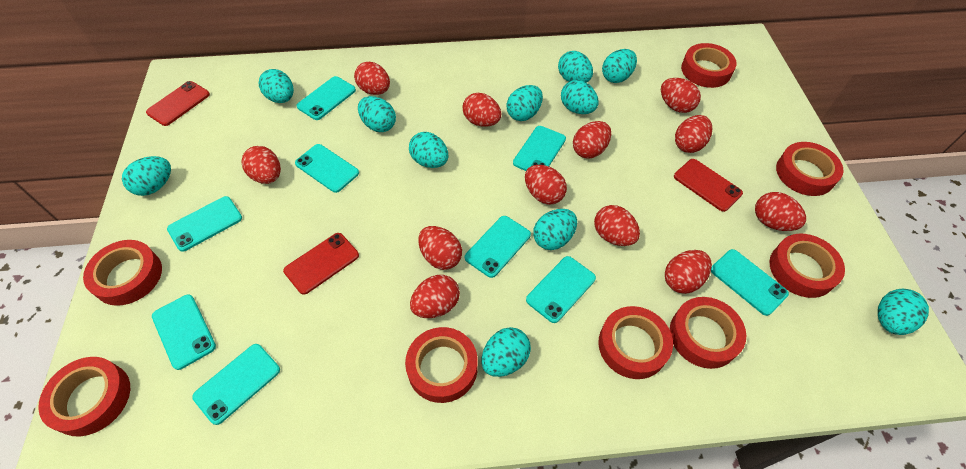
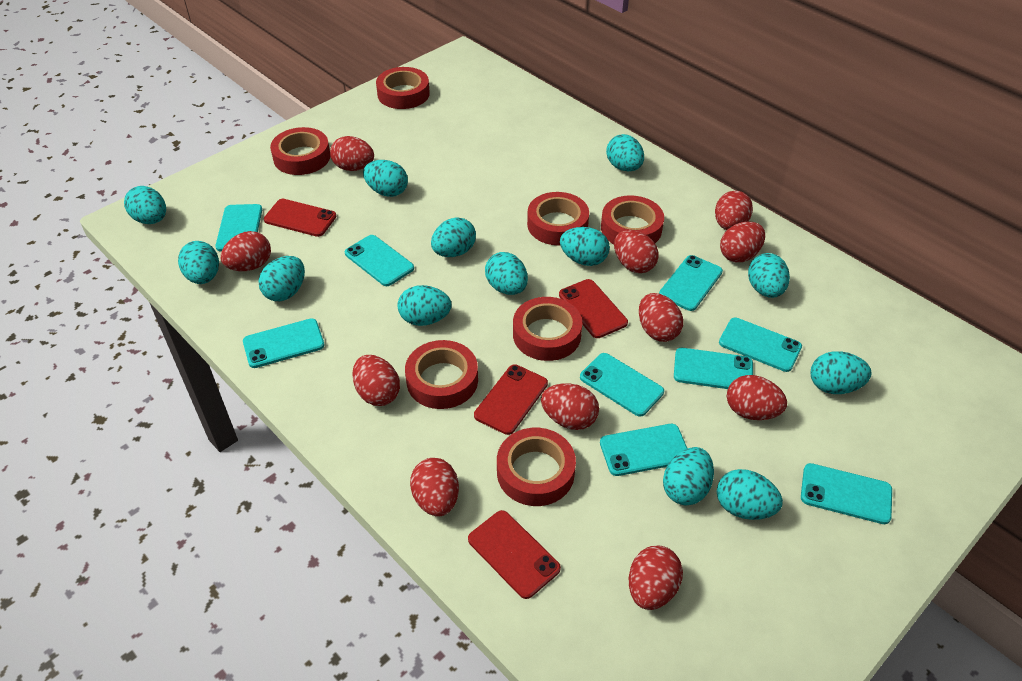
red egg: [241,146,281,184] [354,62,390,95] [410,275,460,318] [418,226,462,270] [462,93,501,127] [525,165,567,205] [573,121,611,159] [594,205,640,246] [661,78,701,113] [665,250,712,294] [675,115,712,153] [755,192,806,231] = 12 -> [221,231,271,271] [330,136,374,171] [352,355,400,406] [410,458,459,517] [541,383,599,430] [614,230,659,273] [629,545,683,610] [639,293,683,342] [715,191,753,230] [720,222,765,262] [727,375,787,420] = 11
red phone: [146,81,210,126] [283,233,359,295] [674,159,743,212] = 3 -> [264,199,337,237] [468,510,561,599] [474,364,548,435] [559,279,628,338] = 4
red tape: [38,357,130,437] [83,240,162,306] [405,327,478,403] [598,306,673,379] [670,297,746,369] [681,43,737,88] [769,234,845,298] [776,142,843,196] = 8 -> [270,127,330,175] [376,67,430,109] [405,340,478,409] [497,428,576,506] [513,297,582,361] [527,192,589,245] [601,195,664,244] = 7
turquoise egg: [122,156,171,196] [258,69,294,103] [358,96,396,132] [409,132,448,168] [481,327,531,377] [506,85,543,121] [533,209,577,250] [558,51,593,83] [561,80,599,114] [602,49,637,83] [878,289,929,335] = 11 -> [124,186,166,224] [178,241,219,284] [259,256,305,301] [363,160,408,197] [398,285,452,326] [431,217,476,257] [485,252,528,295] [560,227,610,266] [606,134,644,171] [663,447,714,506] [717,469,783,520] [748,253,790,298] [811,351,871,394] = 13

